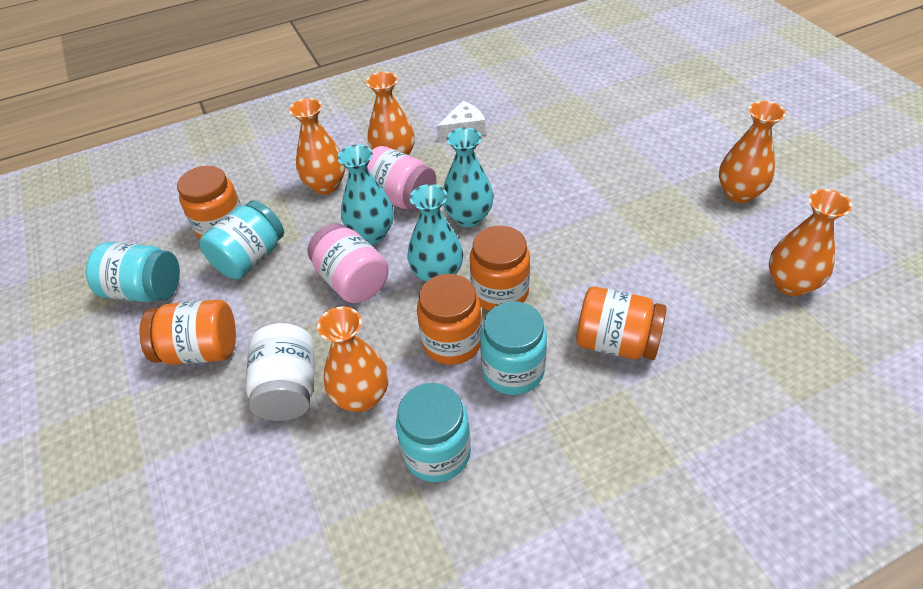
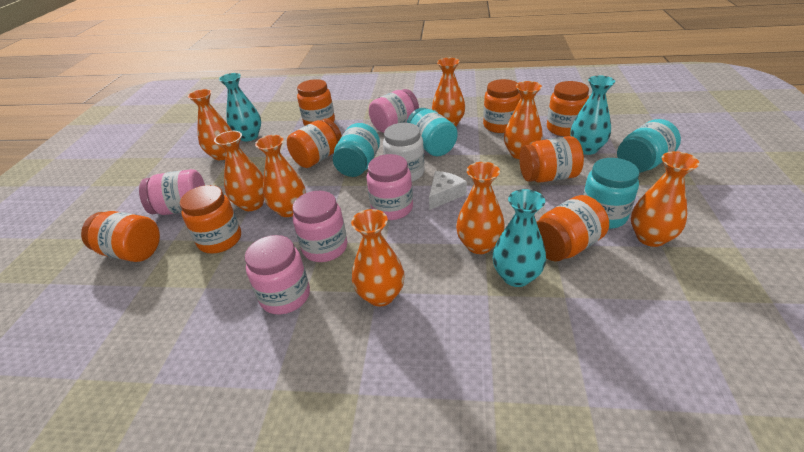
orange jar: [139,300,236,365] [177,166,242,239] [417,274,482,365] [470,226,530,311] [576,286,667,360] = 5 -> [81,211,160,262] [180,185,241,253] [287,119,342,168] [297,79,335,126] [483,79,521,133] [519,136,584,183] [537,195,609,262] [547,81,589,137] = 8
orange vase: [289,98,345,194] [317,306,388,412] [366,72,415,155] [719,101,786,203] [769,189,852,296] = 5 -> [188,89,232,160] [214,131,264,211] [255,135,306,217] [351,209,404,307] [432,58,465,127] [456,162,505,254] [504,81,543,159] [631,151,699,247] = 8
pink jar: [308,223,389,303] [367,146,436,211] = 2 -> [139,169,205,215] [245,235,310,314] [292,191,347,262] [367,154,413,220] [369,89,419,133] = 5

